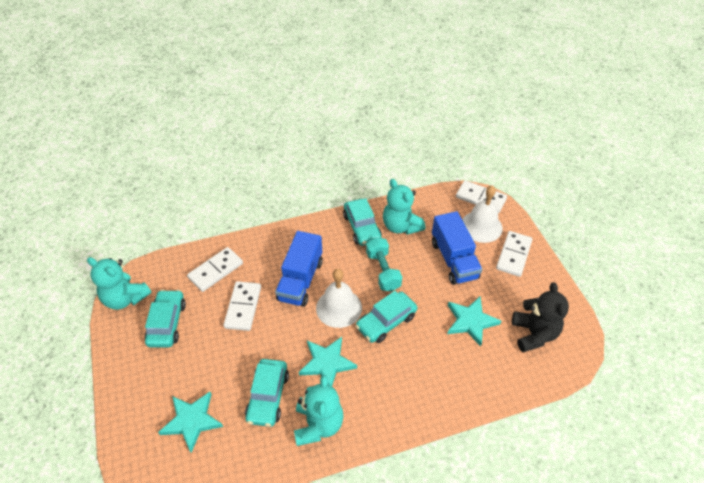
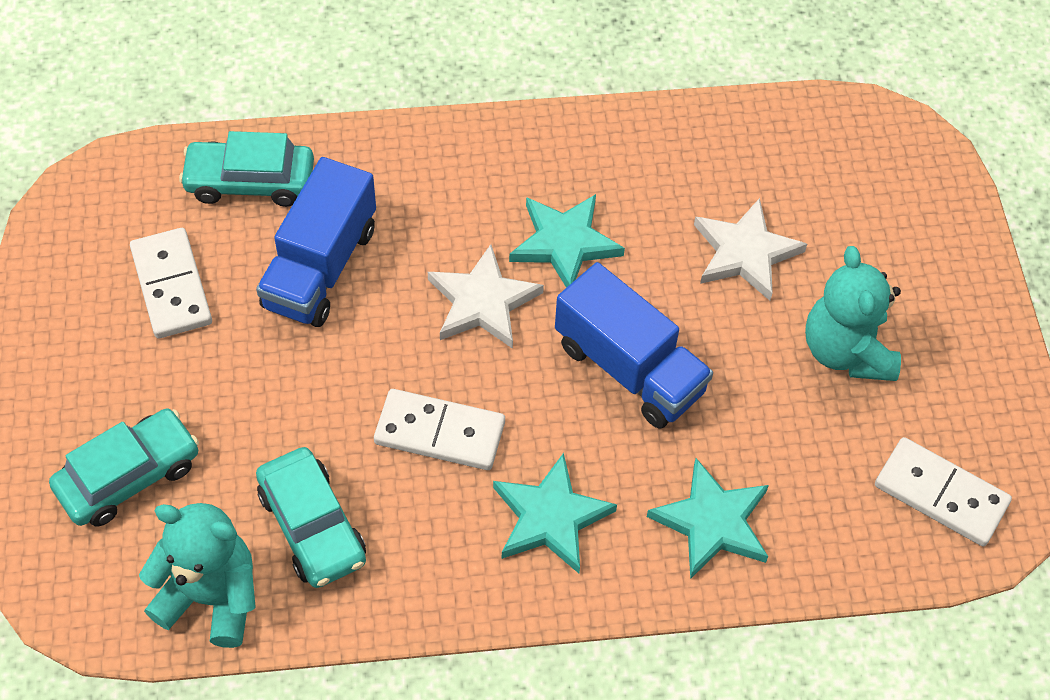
black teddy bear: [512,282,569,352] = 1 -> none = 0
turquoise car: [145,290,186,348] [245,359,289,427] [343,198,382,246] [356,291,417,343] = 4 -> [49,408,199,527] [179,131,314,207] [256,447,366,588] = 3
turquoise dumbbell: [366,237,402,291] = 1 -> none = 0
turquoise teddy bear: [87,257,151,310] [294,375,344,446] [383,179,425,235] = 3 -> [139,503,256,648] [805,246,901,381] = 2
white bell: [316,269,362,328] [462,185,503,243] = 2 -> none = 0
white domino: [187,247,243,292] [223,281,261,331] [456,180,507,213] [496,231,532,277] = 4 -> [130,228,212,338] [374,389,505,470] [875,437,1012,546] = 3
white star: none = 0 -> [428,244,544,349] [694,198,807,301] = 2

